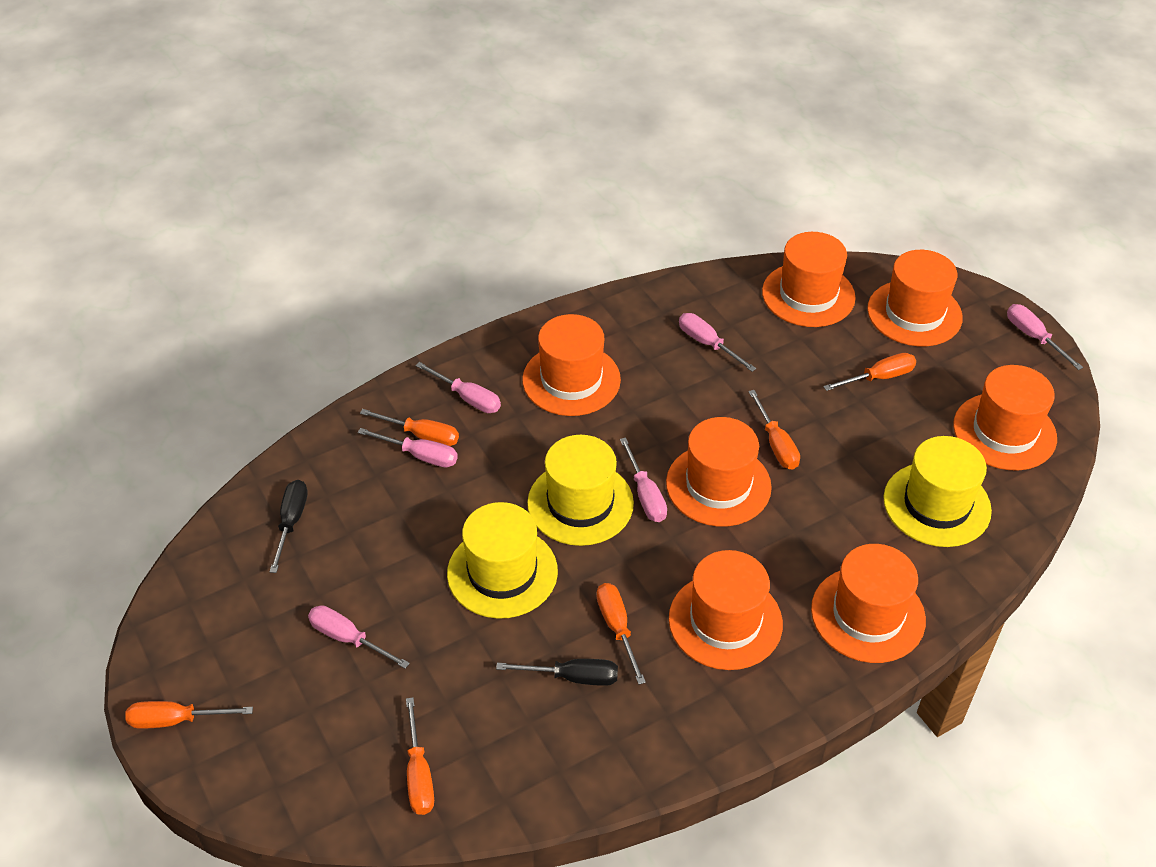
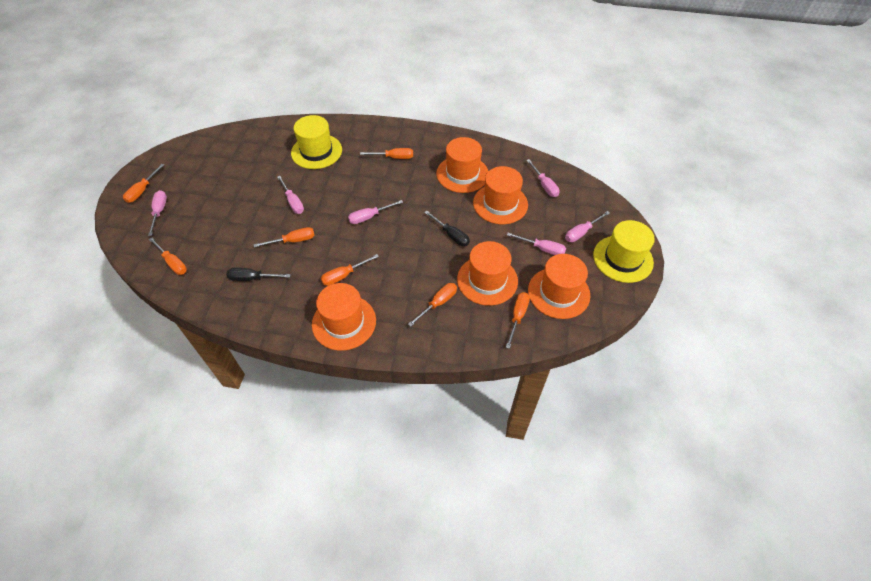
orange hat: [522,314,621,416] [666,417,772,527] [669,550,783,670] [762,232,856,327] [811,544,926,663] [867,250,963,346] [953,365,1057,470] = 7 -> [312,283,376,351] [436,137,488,193] [457,241,518,306] [473,166,528,224] [528,254,590,319] = 5
orange screwdriver: [125,701,253,729] [360,409,459,446] [406,697,434,815] [597,583,646,685] [748,390,800,470] [823,353,916,391] = 6 -> [123,164,164,203] [149,238,187,275] [254,227,315,247] [321,254,379,286] [360,148,413,159] [408,283,457,327] [506,292,530,349] = 7
yellow hat: [447,502,558,619] [527,435,634,546] [883,436,992,547] = 3 -> [291,115,342,169] [593,220,655,283] = 2

